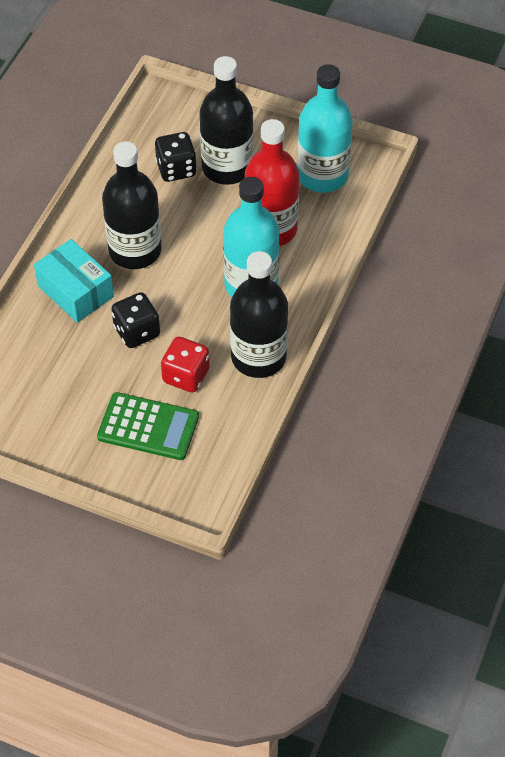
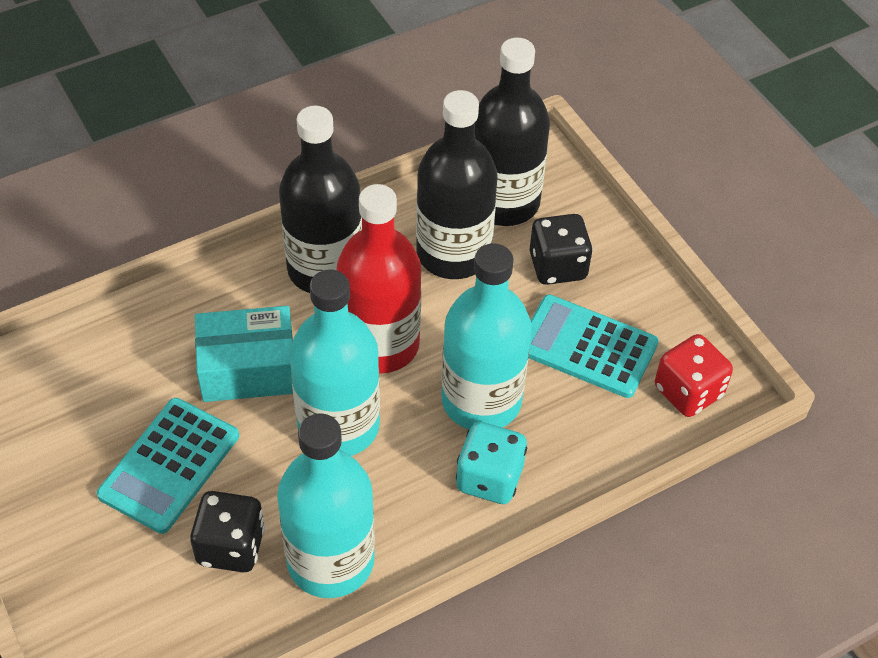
green calculator: [97,392,199,460] = 1 -> none = 0
turquoise bottle: [223,177,280,297] [297,64,353,193] = 2 -> [277,413,375,598] [290,270,380,456] [441,243,532,429] = 3
turquoise calculator: none = 0 -> [97,398,239,534] [529,294,659,398] = 2
turquoise dice: none = 0 -> [456,422,527,504] = 1

